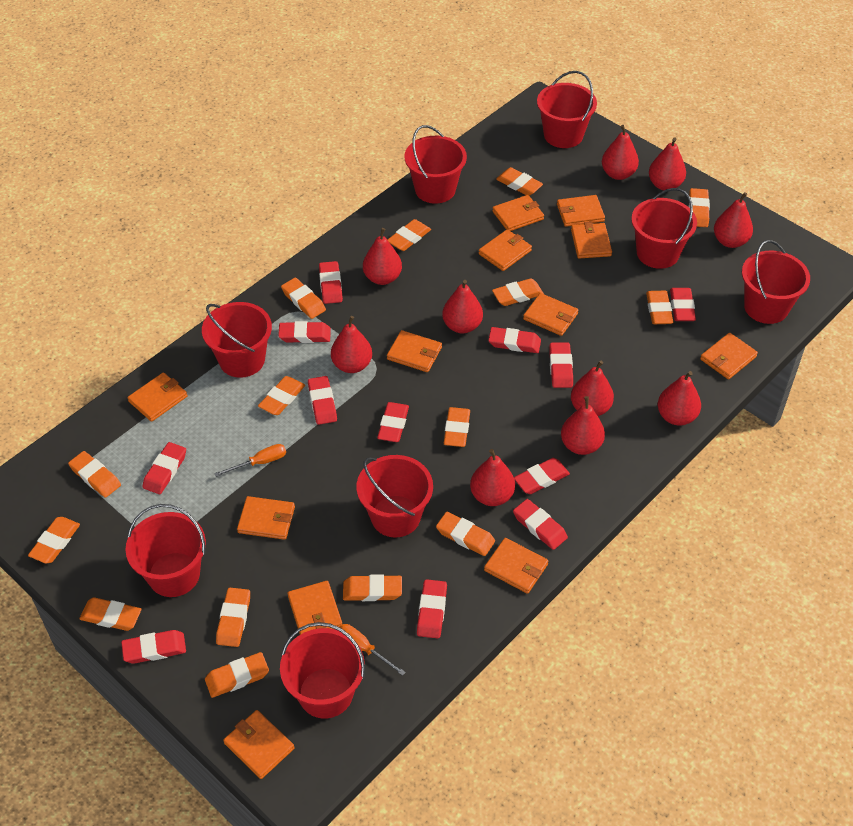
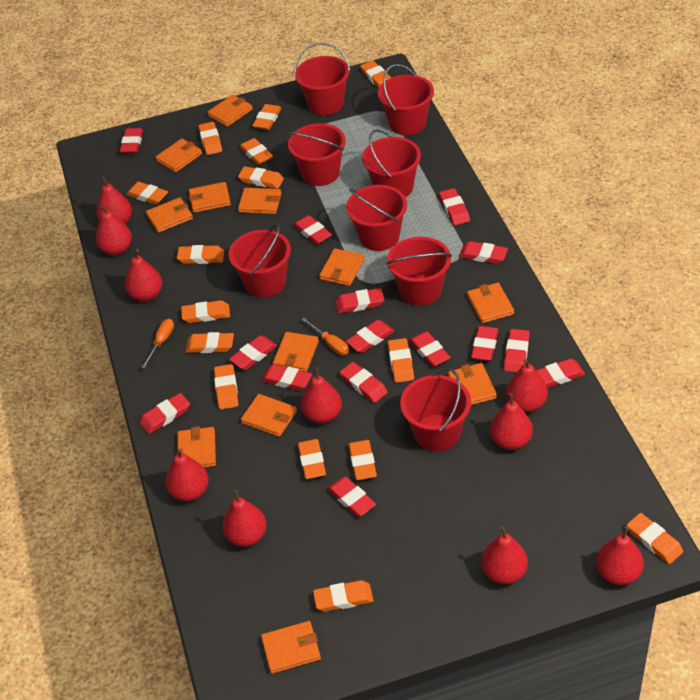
red eraser: [121,630,186,664] [142,442,186,494] [278,321,331,343] [308,376,337,425] [319,261,343,304] [377,402,409,442] [417,579,447,638] [489,327,541,353] [513,499,568,550] [514,458,570,494] [549,342,573,388] [670,288,696,321] = 12 -> [120,128,143,153] [140,393,190,434] [229,335,277,370] [261,364,312,391] [293,215,332,245] [327,477,376,517] [336,288,384,313] [340,362,388,403] [346,320,394,353] [409,331,451,367] [439,188,470,226] [459,241,508,264] [471,326,499,361] [504,329,530,373] [536,359,585,388] = 15

